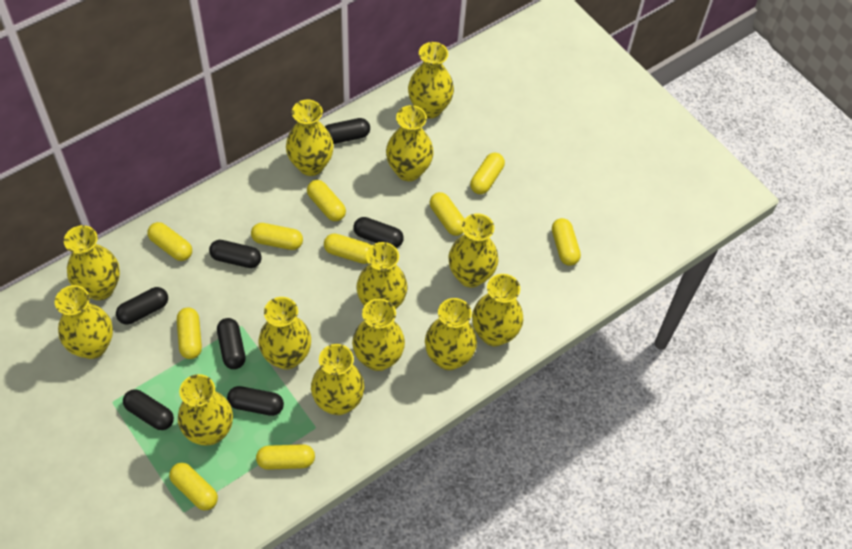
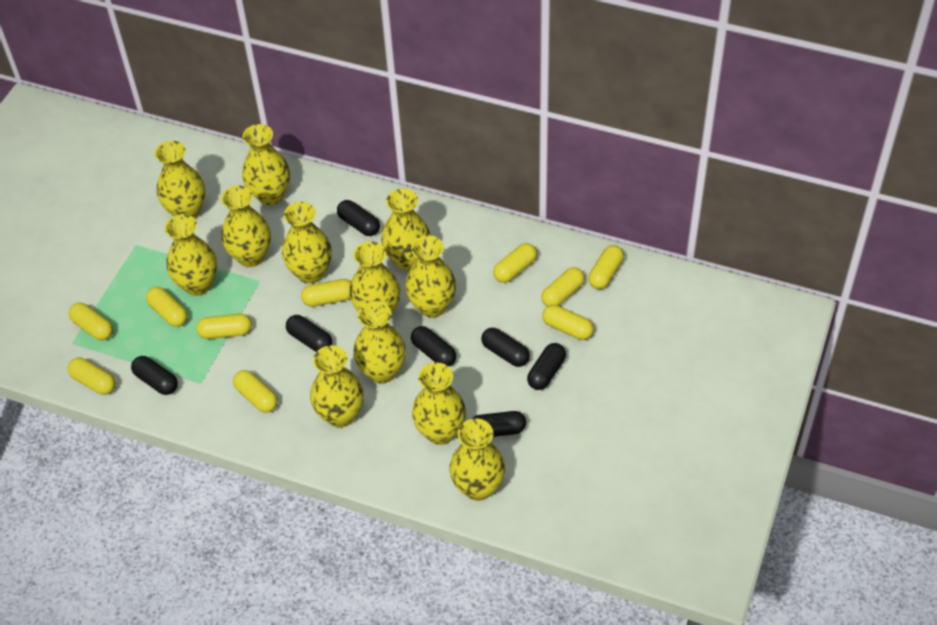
yellow vase: [55,285,113,359] [64,225,120,300] [178,374,233,446] [259,297,311,370] [286,100,334,176] [311,344,365,415] [352,298,405,371] [356,242,408,309] [386,105,434,181] [408,42,454,119] [425,298,477,370] [448,213,499,288] [472,274,523,346] = 13 -> [155,141,205,219] [165,214,217,296] [221,185,271,267] [242,124,290,205] [282,202,332,284] [310,345,364,428] [349,241,400,314] [353,301,406,383] [381,189,430,271] [405,235,456,318] [412,362,466,445] [450,418,505,501] = 12

